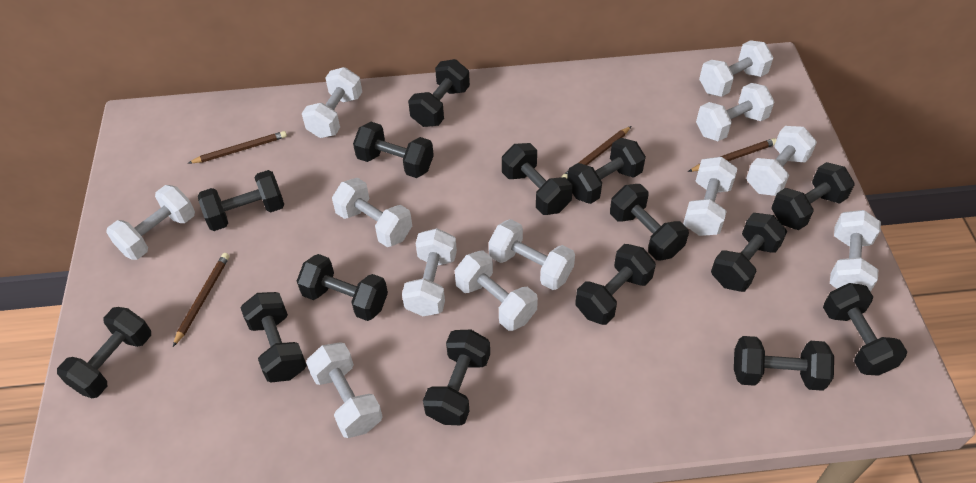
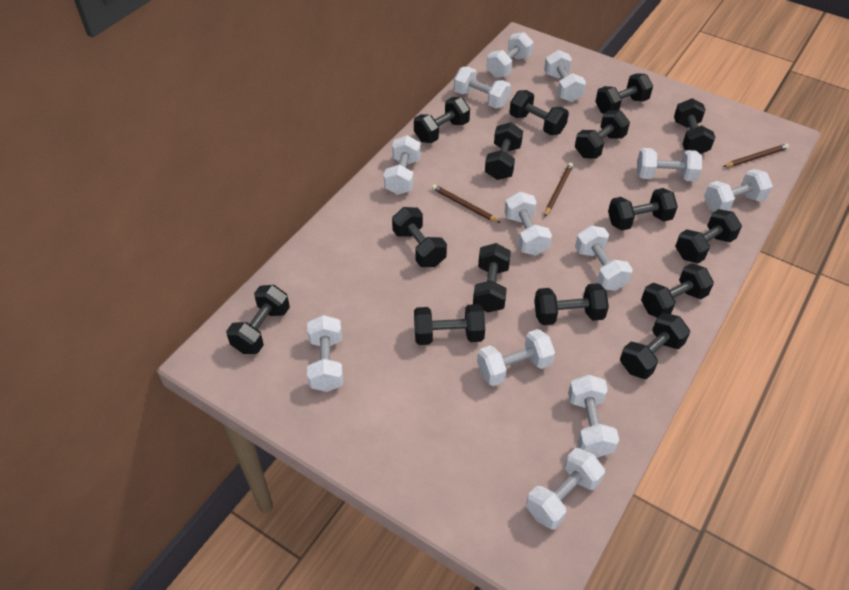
brown pencil: [173,253,230,347] [188,131,287,163] [561,126,631,179] [688,138,777,172] = 4 -> [432,184,501,223] [545,163,573,217] [723,144,789,167] = 3

